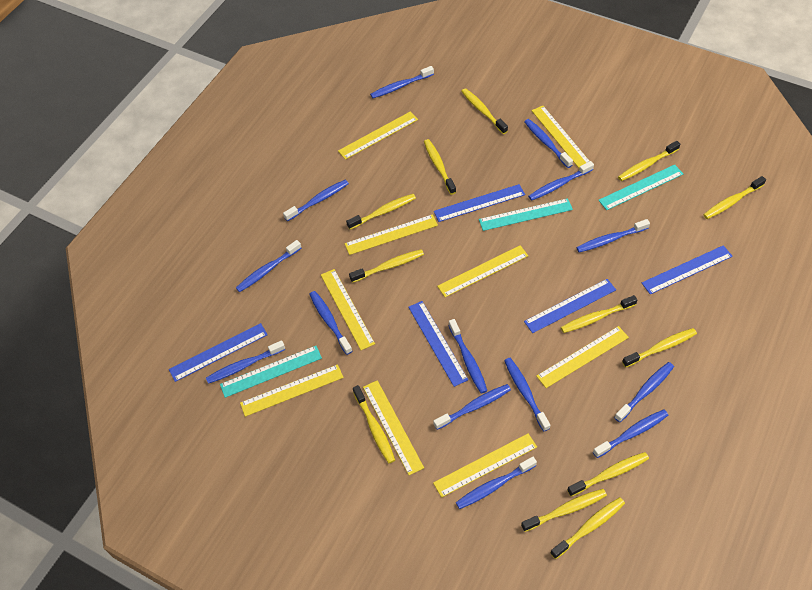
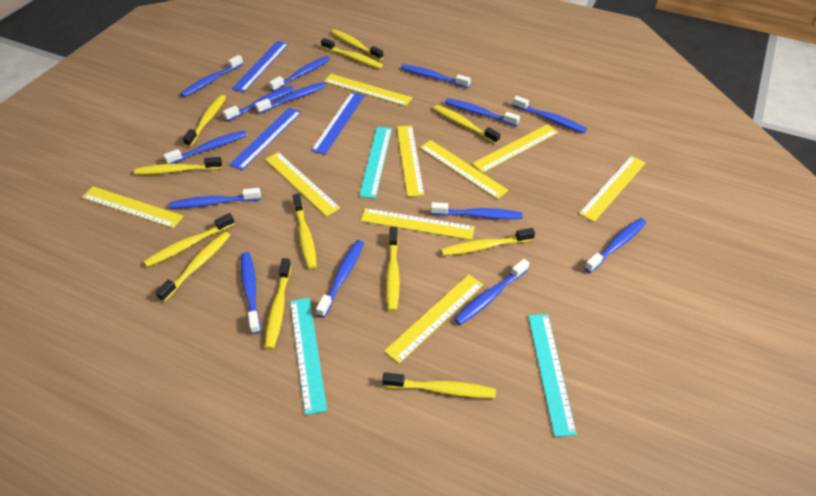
blue ruler: [169,323,268,382] [408,301,468,387] [434,184,525,222] [524,279,616,333] [642,245,733,294] = 5 -> [229,107,302,170] [232,41,289,92] [311,92,365,155] = 3

